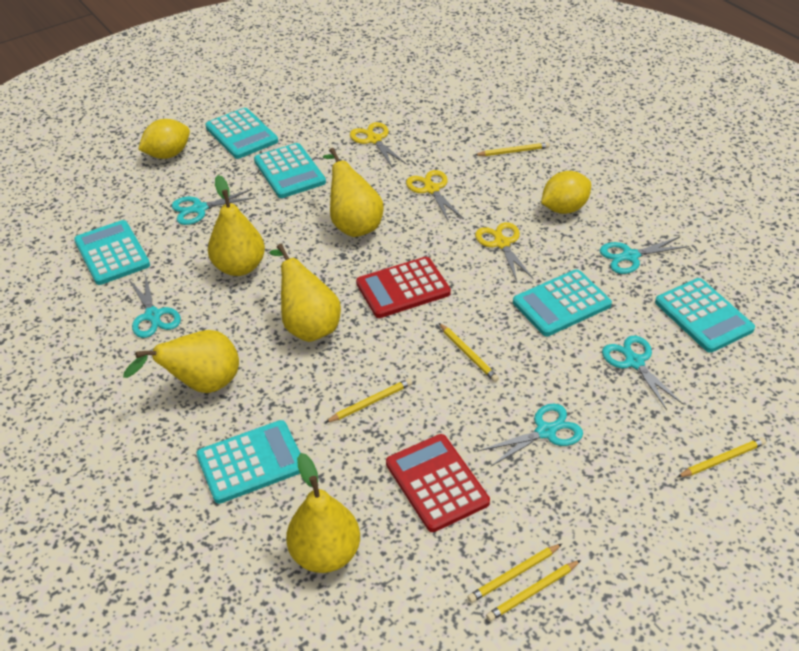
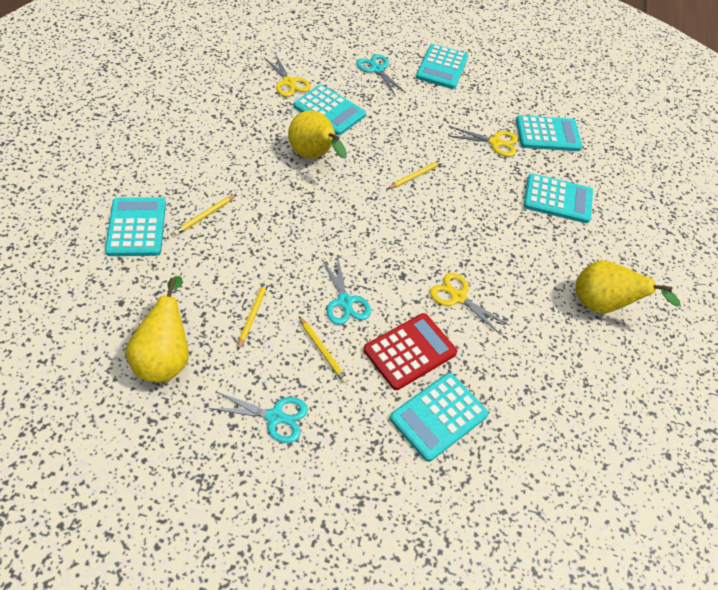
red calculator: [356,257,451,318] [386,434,490,532] = 2 -> [363,313,457,390] = 1
turquoise scissors: [129,273,181,338] [172,189,256,225] [480,403,583,466] [600,237,689,274] [602,336,684,410] = 5 -> [209,391,308,443] [322,255,371,325] [356,54,406,95] = 3
yellow lemon: [138,119,190,159] [541,171,591,214] = 2 -> none = 0
yellow pear: [123,330,239,393] [208,175,265,276] [269,244,341,342] [286,453,360,573] [323,148,384,237] = 5 -> [126,276,189,382] [288,111,347,159] [576,260,681,314] = 3
yellow pencil: [325,378,412,423] [439,323,499,382] [467,544,562,603] [475,142,550,156] [486,560,581,621] [677,437,766,477] = 6 -> [173,194,236,236] [237,280,269,351] [299,316,348,383] [387,159,444,189] = 4

